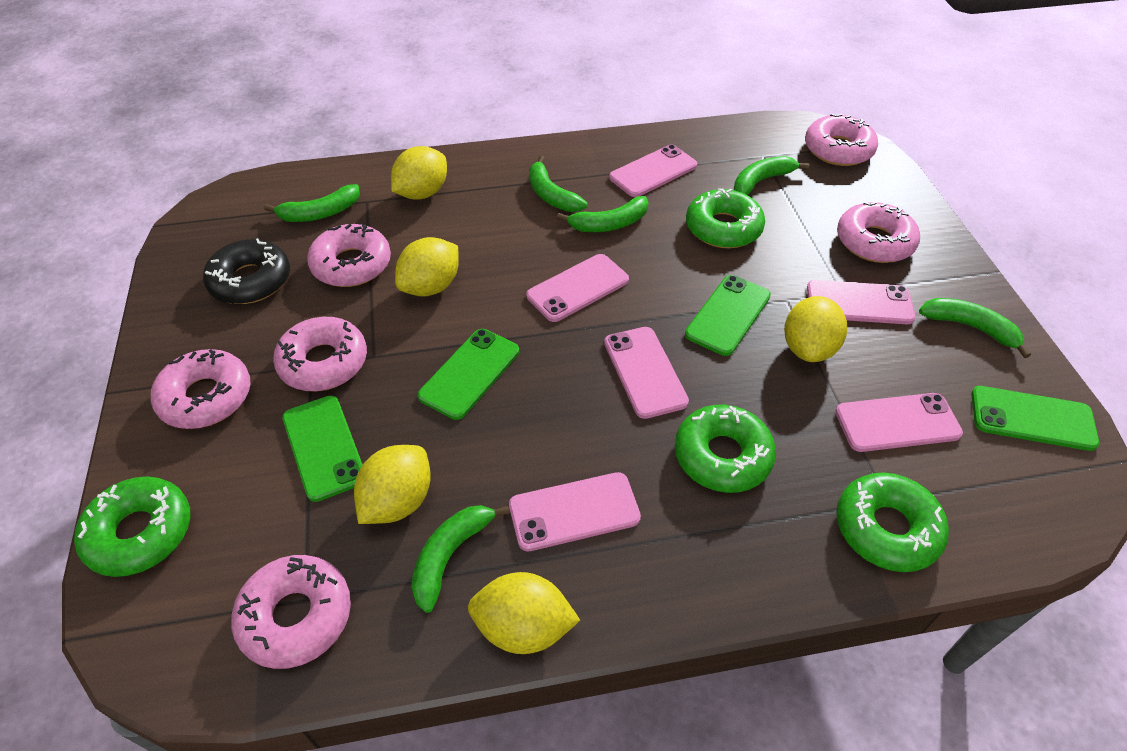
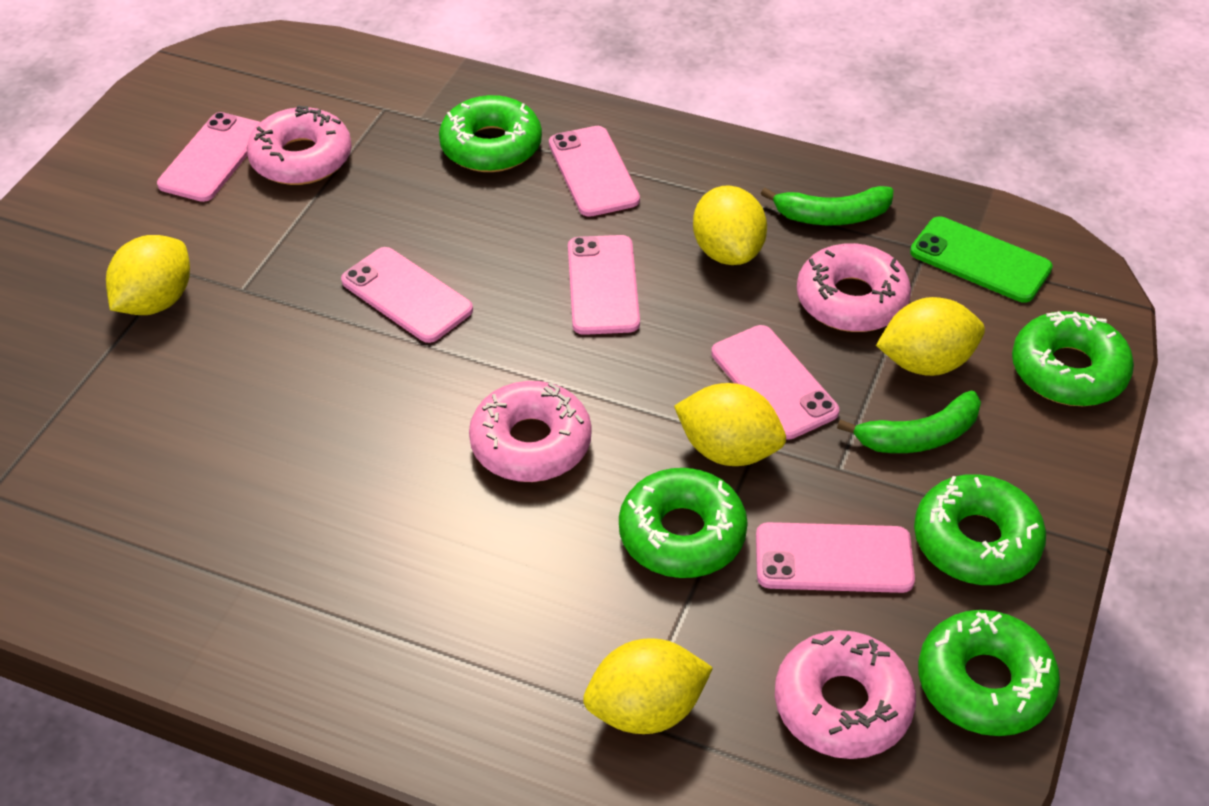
black donut: [203,238,290,304] = 1 -> none = 0
green banana: [264,184,360,222] [411,505,510,613] [529,155,588,212] [557,196,649,232] [734,156,809,195] [919,298,1031,358] = 6 -> [761,186,893,225] [837,391,981,453] = 2
green donut: [74,476,190,577] [675,405,776,493] [686,188,765,248] [836,473,949,572] = 4 -> [439,95,542,172] [619,468,748,578] [914,474,1046,585] [918,610,1060,736] [1012,311,1134,406] = 5
green phone: [282,395,363,502] [418,329,519,420] [685,275,771,356] [971,386,1100,451] = 4 -> [910,216,1053,303] = 1
pink donut: [151,349,251,429] [231,555,351,669] [273,317,367,391] [307,224,391,287] [805,113,878,166] [837,202,920,263] = 6 -> [247,105,352,185] [469,381,592,482] [775,630,916,759] [797,243,911,332] = 4

